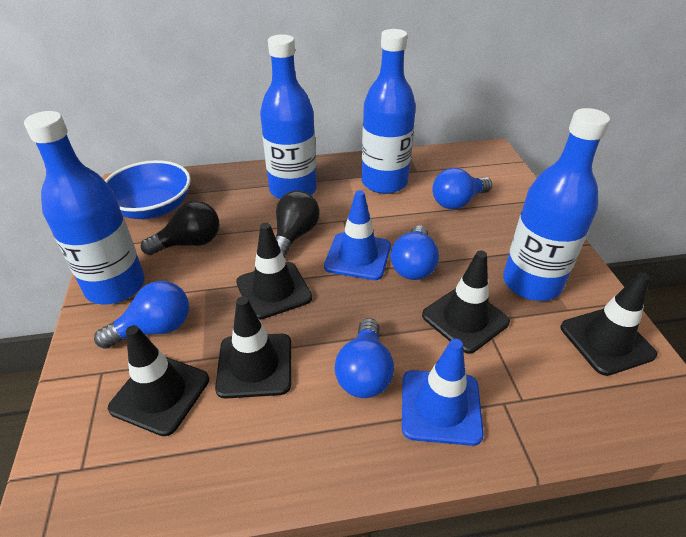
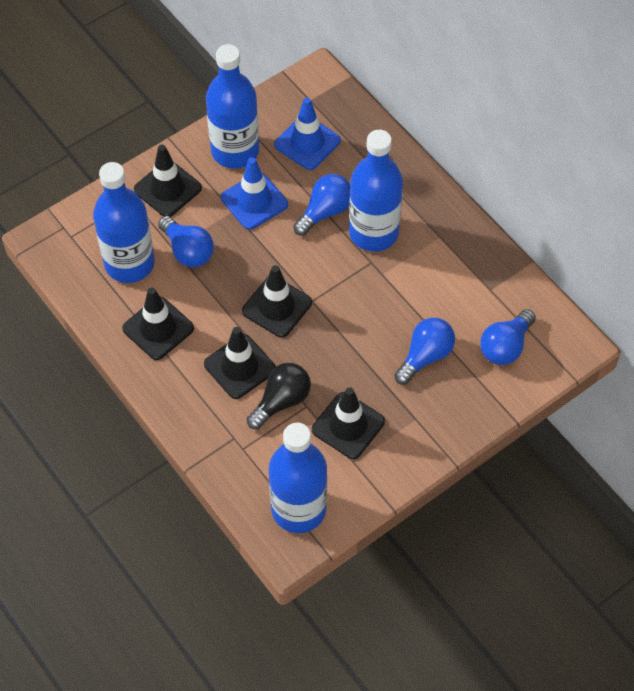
black light bulb: [141,201,219,255] [275,191,319,258] = 2 -> [247,363,311,429] = 1
blue bowl: [105,160,191,219] = 1 -> none = 0

